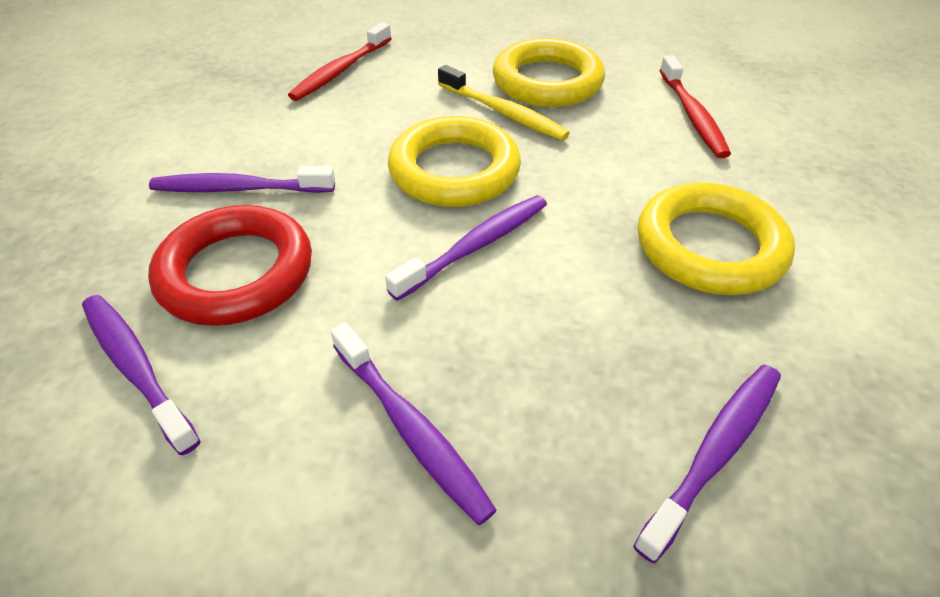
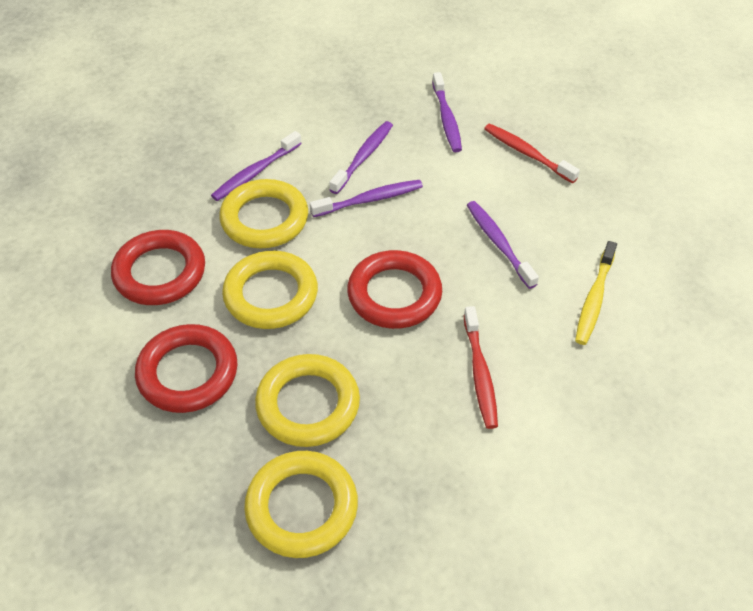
red ring: [148,205,312,326] = 1 -> [111,230,205,305] [135,324,237,413] [347,250,442,329] = 3
yellow ring: [388,116,521,207] [493,38,605,107] [638,182,795,295] = 3 -> [219,179,308,248] [222,251,318,329] [244,451,358,558] [255,354,360,447] = 4

